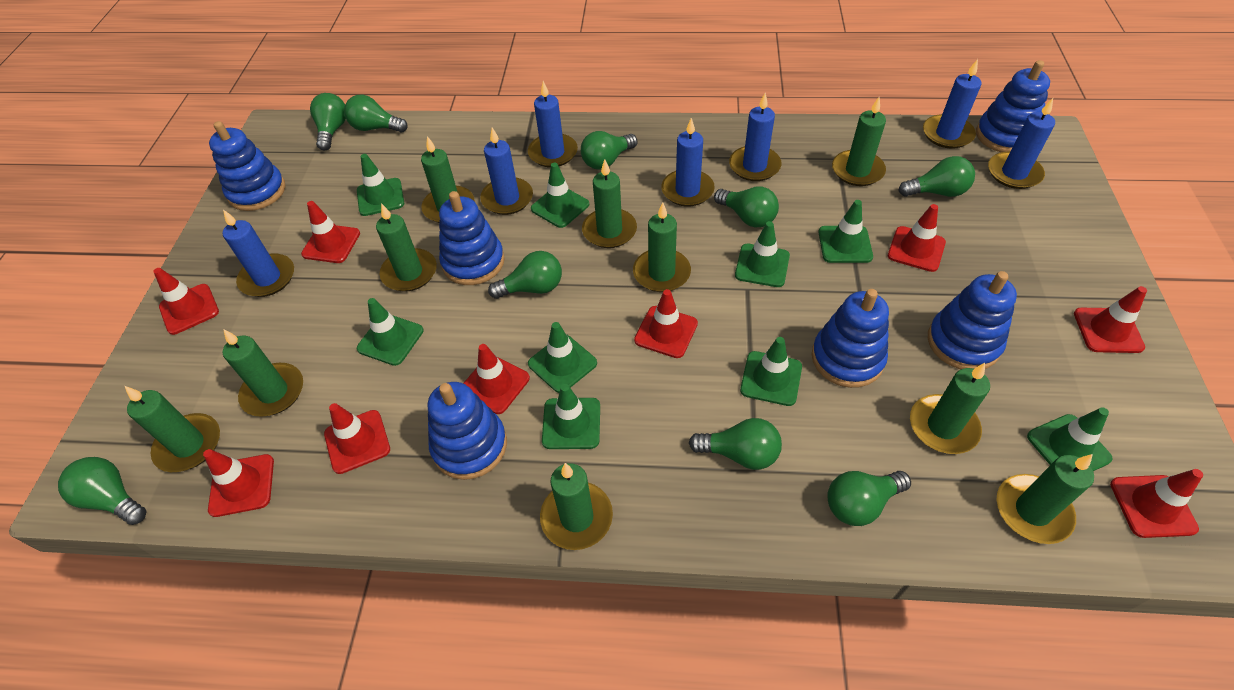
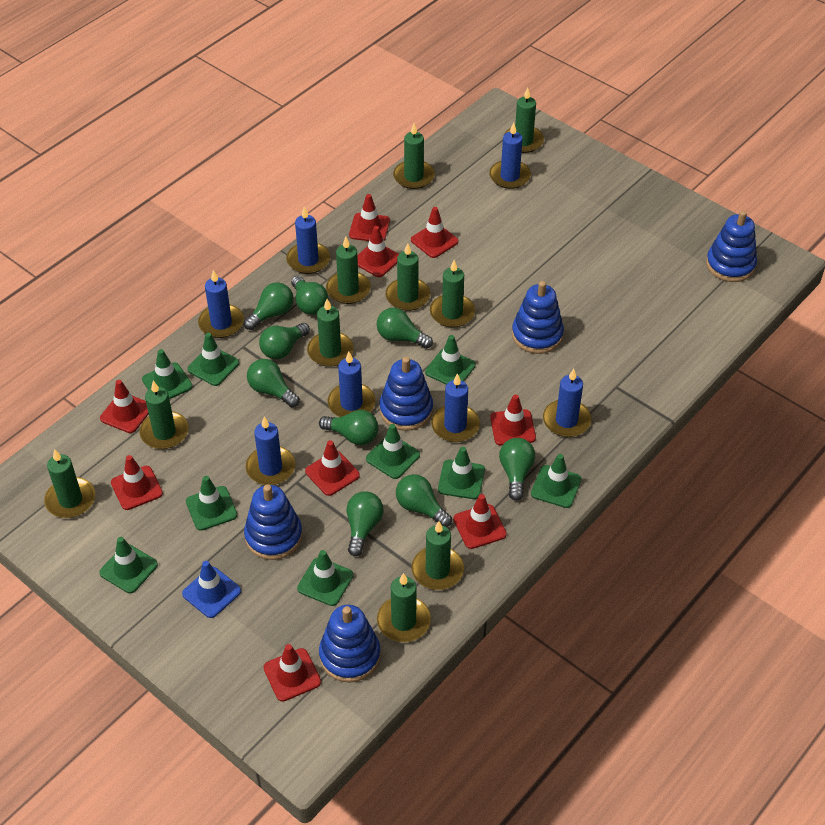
blue stacking toy: [209,121,286,211] [428,382,507,480] [439,191,505,285] [812,289,889,388] [928,271,1017,369] [976,60,1050,152] = 6 -> [244,485,303,560] [319,605,381,682] [379,357,433,431] [512,281,564,354] [706,211,757,282] = 5
blue traffic cone: none = 0 -> [182,561,241,618] = 1

